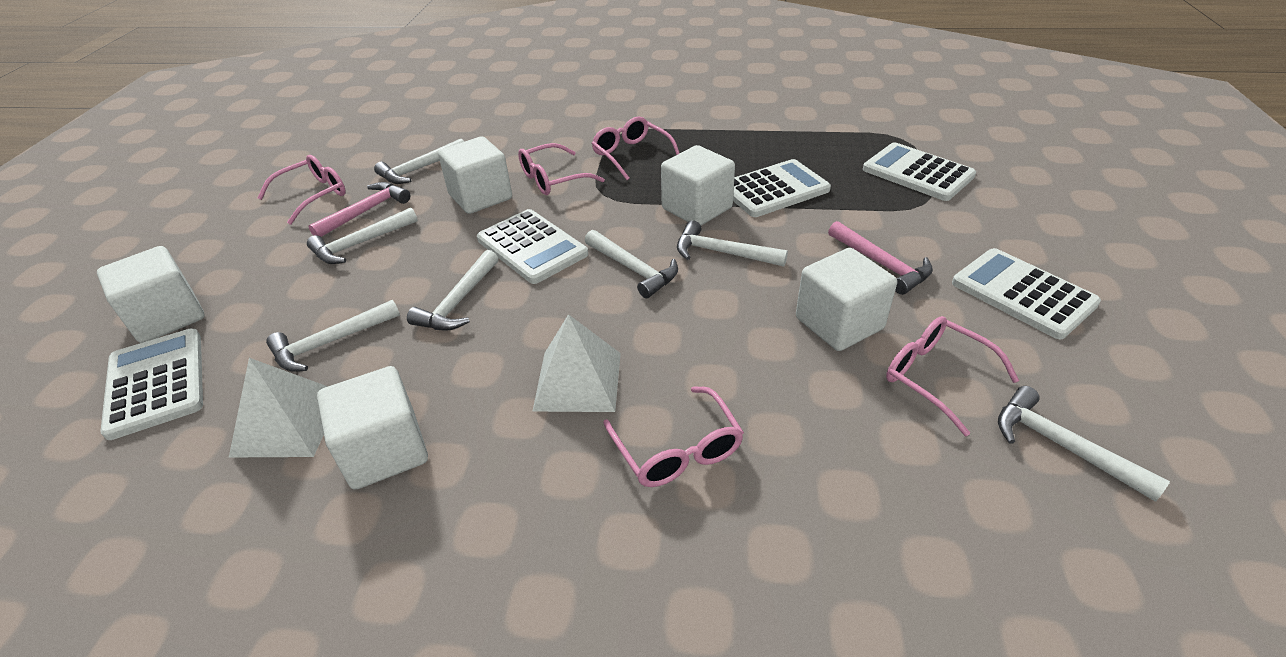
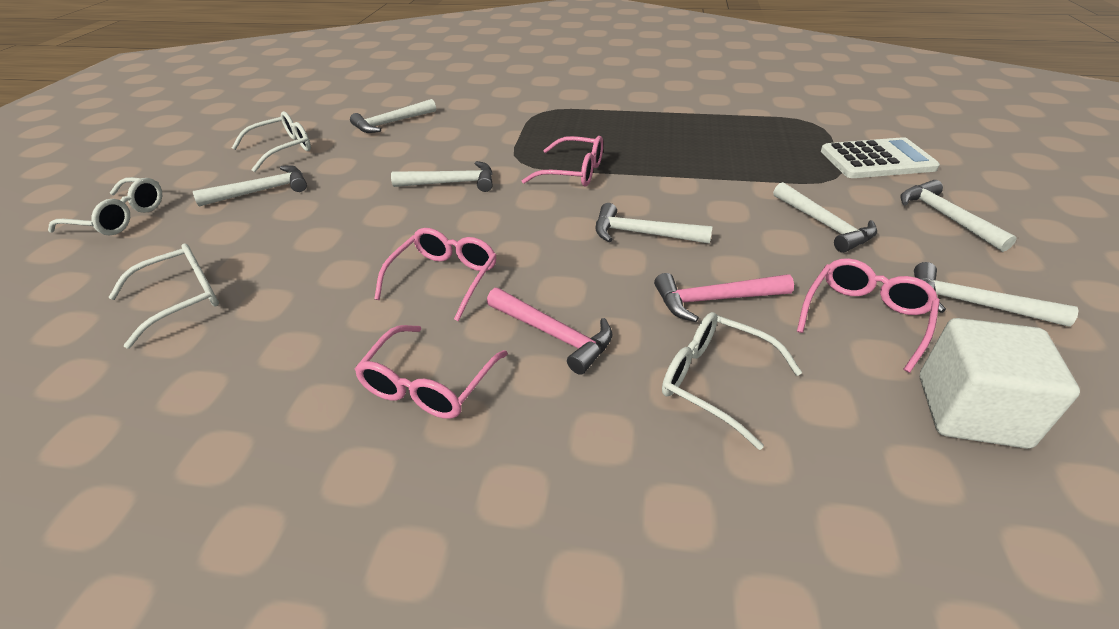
pink glasses: [258,155,346,225] [518,143,605,195] [592,117,680,180] [603,386,744,487] [886,316,1019,436] = 5 -> [354,325,508,419] [374,228,497,321] [522,136,603,187] [797,258,940,373] = 4
white calculator: [100,329,203,440] [477,209,588,284] [733,159,831,217] [863,142,976,201] [952,248,1101,339] = 5 -> [821,137,940,178] = 1
white cube: [97,246,205,343] [317,366,428,490] [438,136,512,214] [661,145,735,225] [796,248,897,351] = 5 -> [920,318,1080,449] = 1
white glasses: none = 0 -> [48,177,162,236] [108,243,219,349] [232,111,311,172] [662,312,802,450] = 4
white pyramid: [229,358,328,457] [532,314,621,412] = 2 -> none = 0

